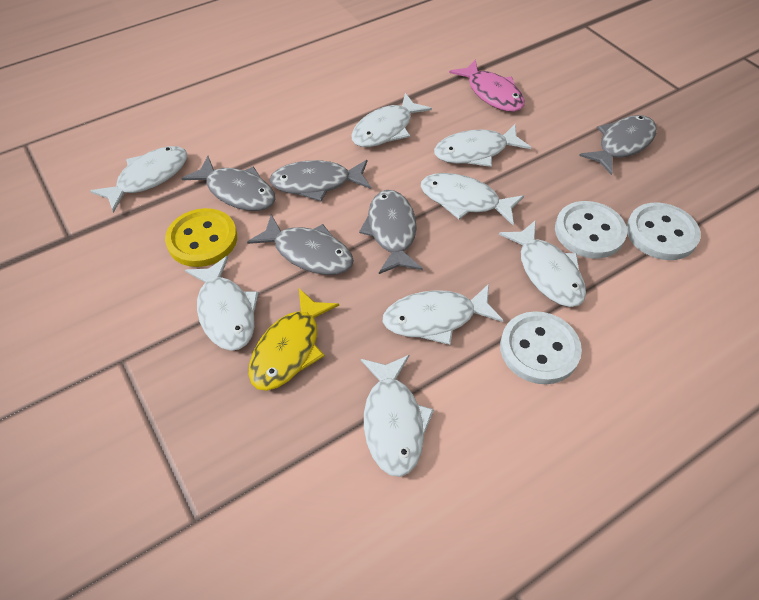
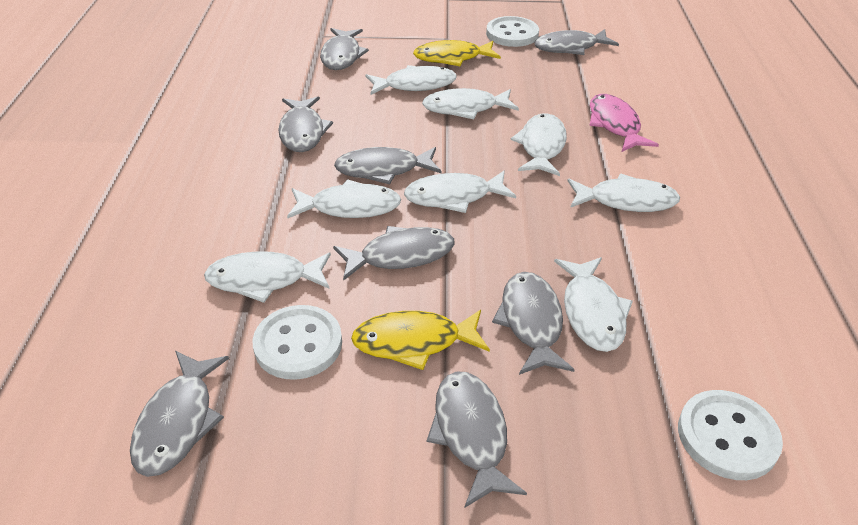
grey fish: [181,156,276,211] [247,215,354,275] [269,160,371,202] [359,190,423,274] [579,115,657,175] = 5 -> [130,351,229,477] [278,96,333,152] [320,28,369,70] [333,226,455,281] [334,147,442,185] [427,371,527,507] [492,272,575,375] [534,29,619,55] = 8
yellow button: [165,208,237,267] = 1 -> none = 0
yellow fish: [249,289,339,391] = 1 -> [351,310,490,370] [413,40,501,66] = 2

